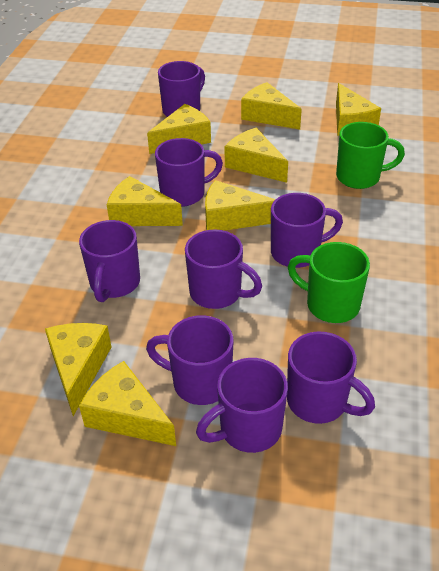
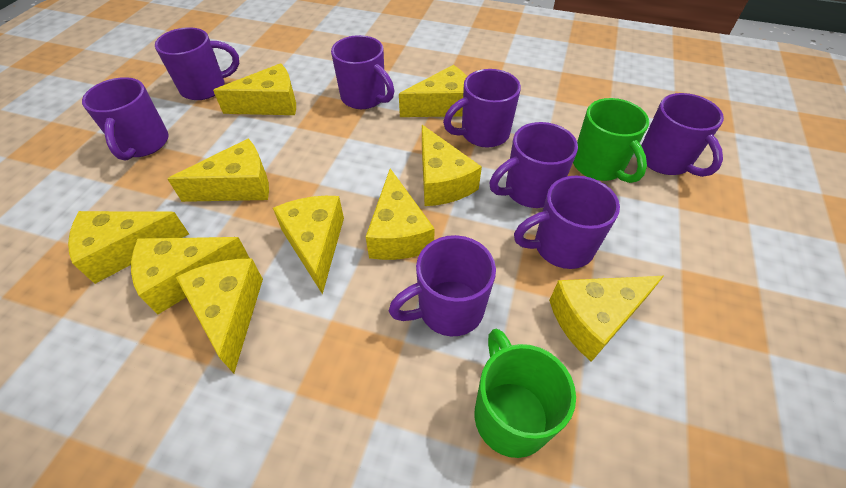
yellow cheese: [45,323,111,416] [79,361,176,446] [107,176,183,226] [147,104,211,154] [205,180,276,231] [224,128,288,183] [241,82,302,130] [336,83,381,136] = 8 -> [68,211,189,284] [131,237,250,315] [168,138,269,202] [176,259,263,373] [213,63,296,115] [273,196,344,294] [366,168,435,260] [399,65,467,117] [422,125,482,206] [549,276,664,362] = 10

